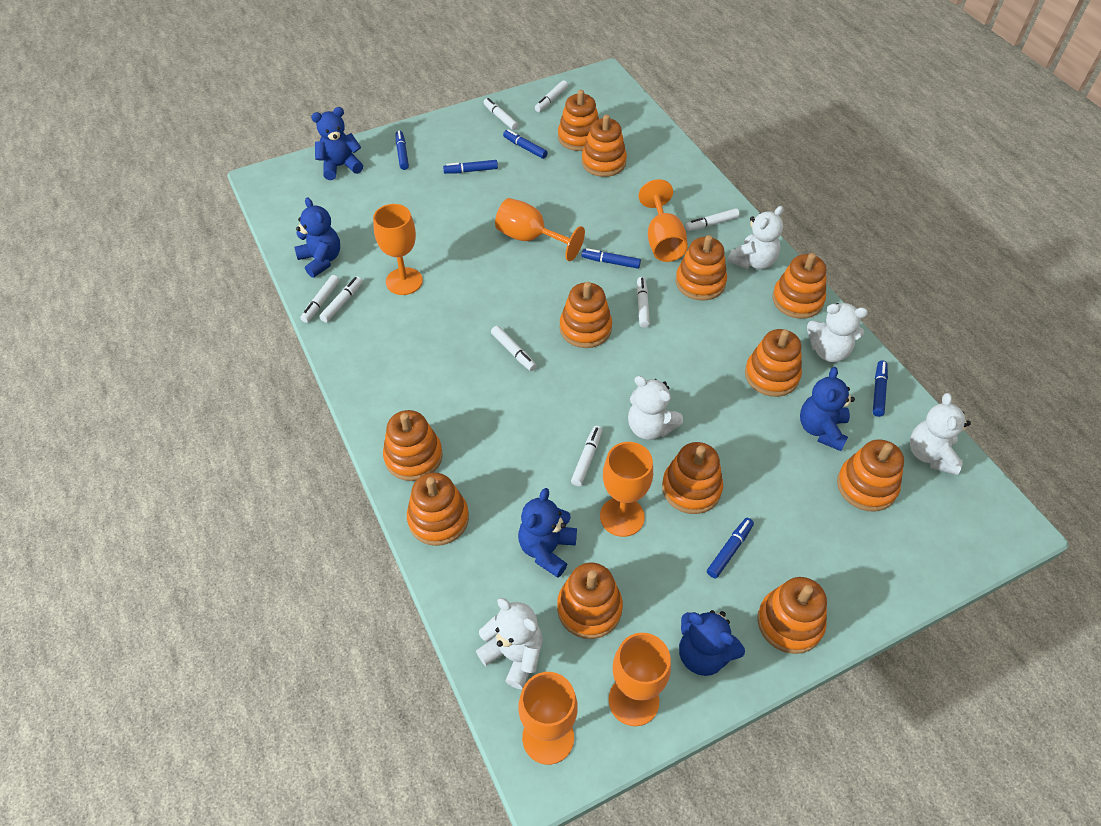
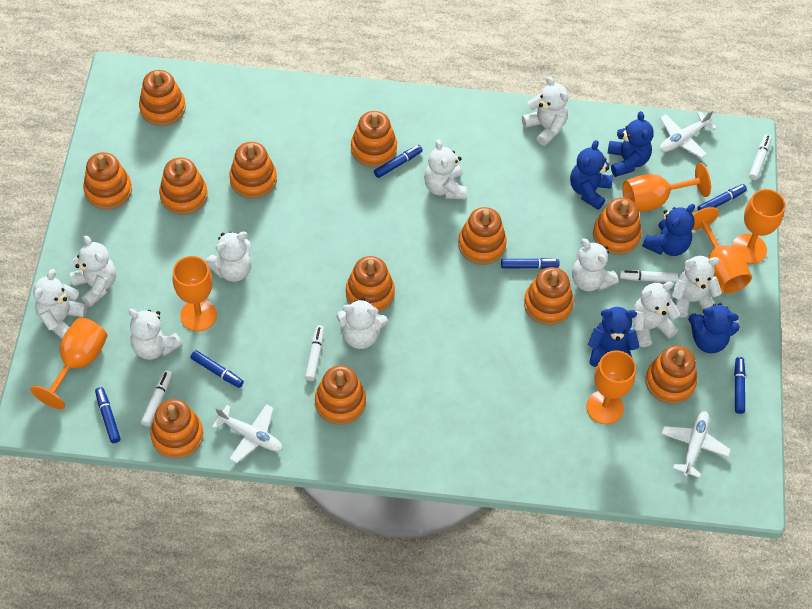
white marker: [300,275,340,323] [319,276,363,323] [483,98,518,130] [491,326,536,371] [535,80,568,112] [571,426,602,486] [637,277,650,328] [686,208,740,231] = 8 -> [141,370,172,426] [305,325,324,381] [619,270,678,283] [749,134,772,180] = 4
white plane: none = 0 -> [212,404,283,463] [660,110,717,158] [662,411,731,478] = 3
white teddy bear: [476,598,543,689] [628,376,683,440] [728,206,784,269] [807,303,868,362] [910,393,971,475] = 5 -> [33,269,87,339] [70,235,116,307] [128,309,182,360] [205,232,252,282] [336,298,388,349] [424,139,467,199] [522,76,568,146] [572,239,619,292] [633,282,680,347] [672,256,722,318] = 10

